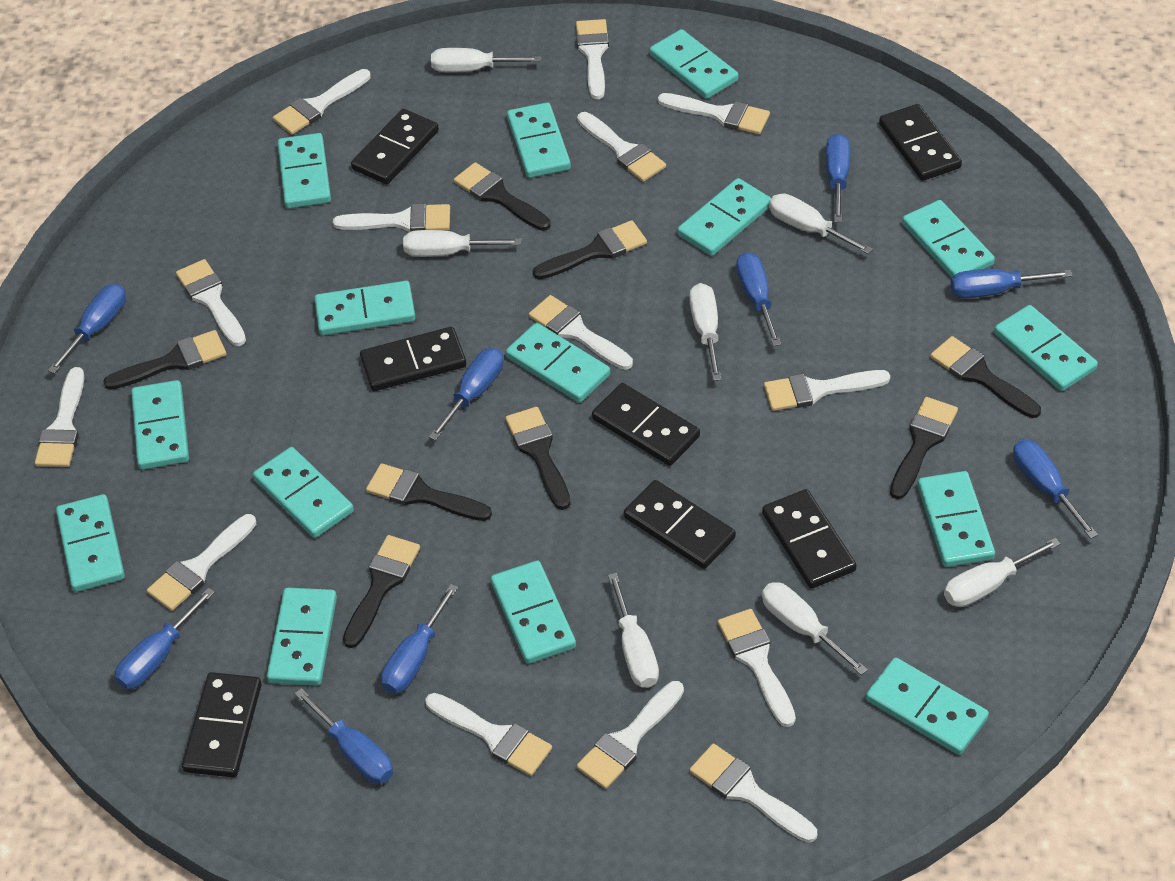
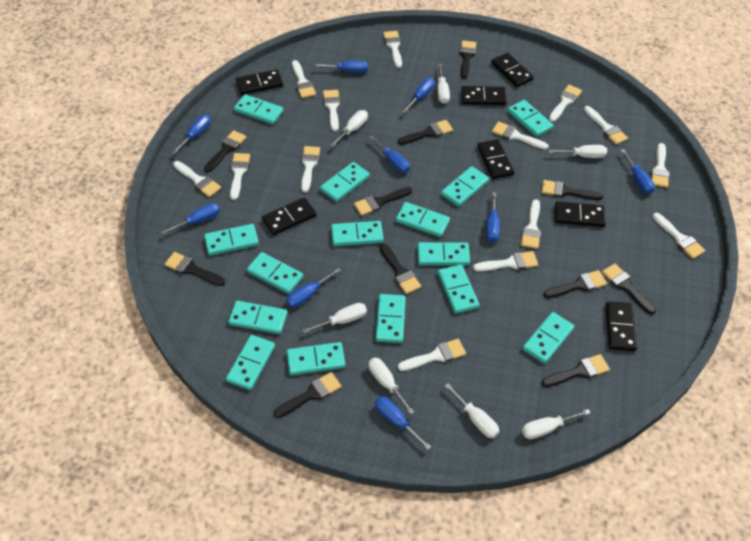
black brush: [103,330,226,390] [343,535,420,648] [366,463,492,521] [454,162,551,231] [505,407,571,510] [533,220,647,279] [890,397,958,499] [930,336,1041,418] = 8 -> [165,252,225,286] [204,130,246,172] [274,372,342,418] [354,187,412,216] [379,244,421,294] [398,120,453,145] [460,41,476,78] [542,180,603,200] [542,354,610,387] [543,270,607,298] [602,264,656,315] = 11

